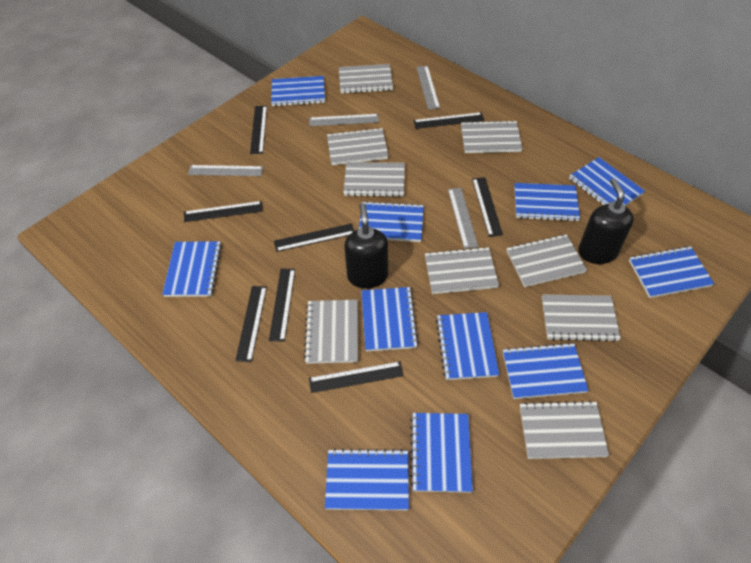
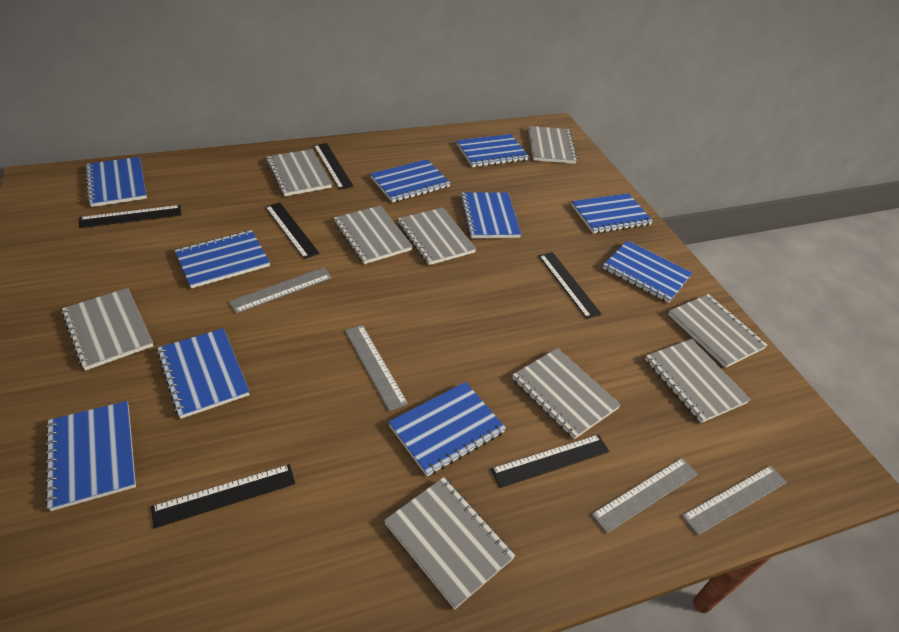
black ruler: [184,201,263,222] [235,286,267,362] [250,106,267,154] [269,269,295,342] [274,223,354,252] [309,361,404,393] [413,112,484,129] [472,177,503,237] = 8 -> [79,205,181,228] [151,464,295,529] [265,202,320,259] [313,143,354,190] [491,434,609,488] [539,252,602,319] = 6
black soap dispenser: [344,203,388,289] [578,179,634,264] = 2 -> none = 0
blue notebook: [162,241,222,297] [271,76,325,106] [325,449,409,510] [359,201,424,242] [361,287,419,352] [410,413,473,493] [436,312,499,380] [503,343,589,399] [514,183,580,222] [569,157,645,206] [629,246,714,298] = 11 -> [45,401,136,511] [85,157,147,207] [157,328,250,419] [175,230,270,288] [370,159,450,203] [388,382,506,476] [457,134,529,167] [460,193,521,238] [571,193,653,234] [603,240,692,303] = 10

